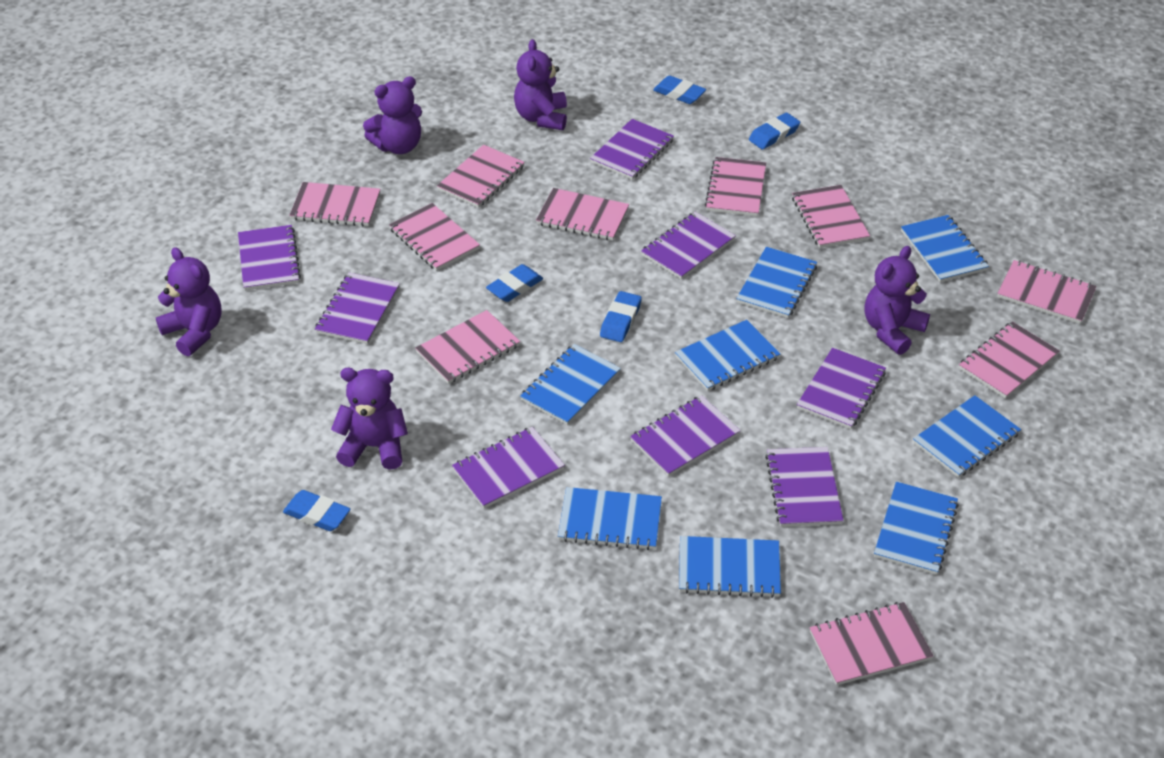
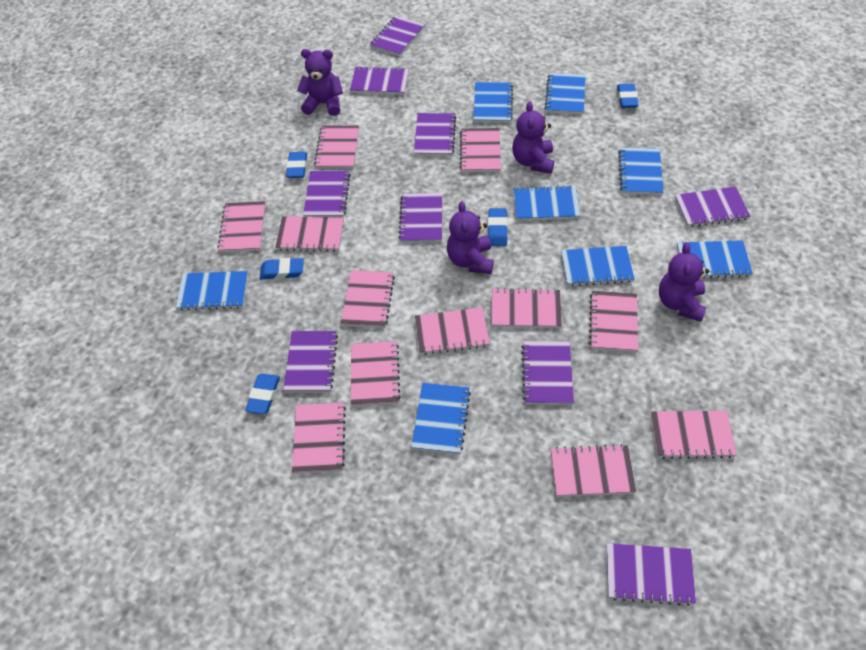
pink notebook: [289,182,381,226] [389,203,480,271] [415,310,520,384] [437,145,525,208] [536,188,629,241] [705,157,766,216] [792,185,870,248] [810,602,933,685] [959,322,1060,399] [997,260,1097,324] = 10 -> [218,201,266,253] [275,216,344,252] [292,402,346,474] [314,125,359,169] [341,270,395,328] [351,341,401,407] [415,307,490,355] [460,128,501,172] [492,288,562,328] [551,444,636,497] [589,291,638,352] [651,411,737,459] = 12
purple notebook: [238,225,301,291] [315,273,400,344] [452,427,565,508] [590,119,674,180] [630,395,740,477] [641,212,736,280] [765,447,844,527] [797,348,886,429] = 8 -> [283,331,338,393] [303,171,350,218] [350,66,409,95] [370,16,425,57] [398,193,442,243] [414,113,456,156] [521,341,574,405] [607,543,696,606] [675,187,750,227] = 9
purple teddy bear: [156,247,222,356] [331,368,408,470] [363,76,422,154] [514,39,567,130] [865,246,930,355] = 5 -> [297,49,343,116] [447,201,494,274] [512,102,554,173] [659,242,709,322] = 4

